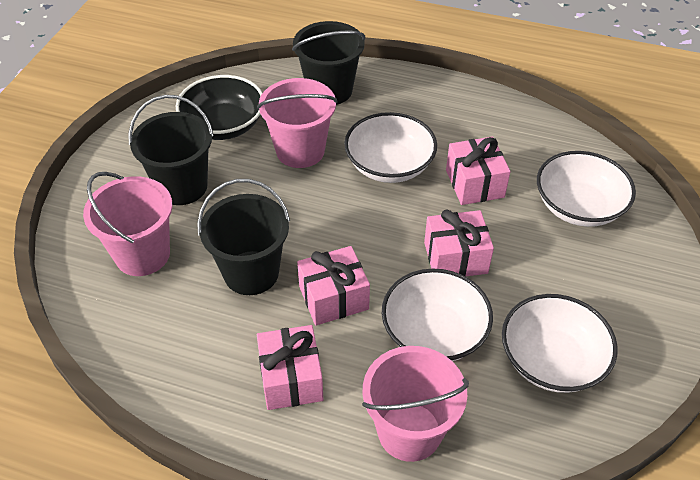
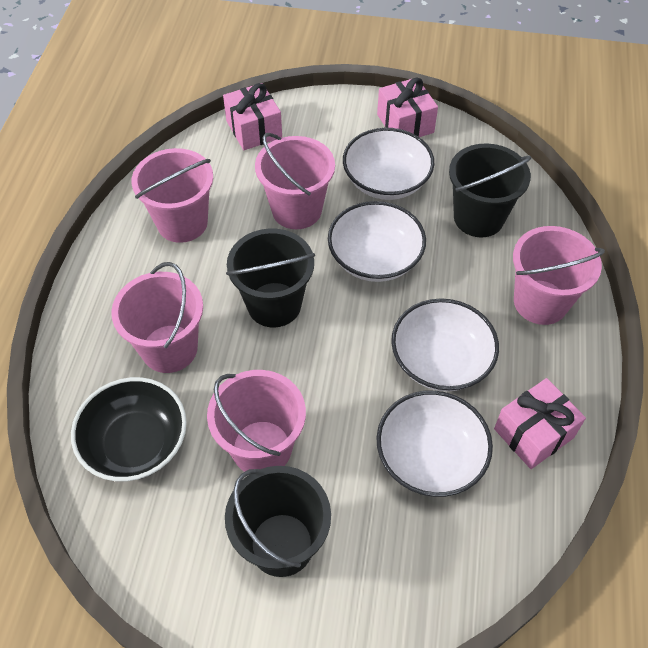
pink bucket: [83,172,172,276] [257,78,338,168] [362,346,469,462] = 3 -> [111,262,203,373] [132,148,213,243] [207,370,306,472] [255,133,335,229] [513,226,605,325] = 5
pink gift: [257,325,324,410] [297,246,370,326] [424,210,494,277] [446,137,511,205] = 4 -> [223,83,282,150] [377,77,438,137] [494,378,586,469] = 3

